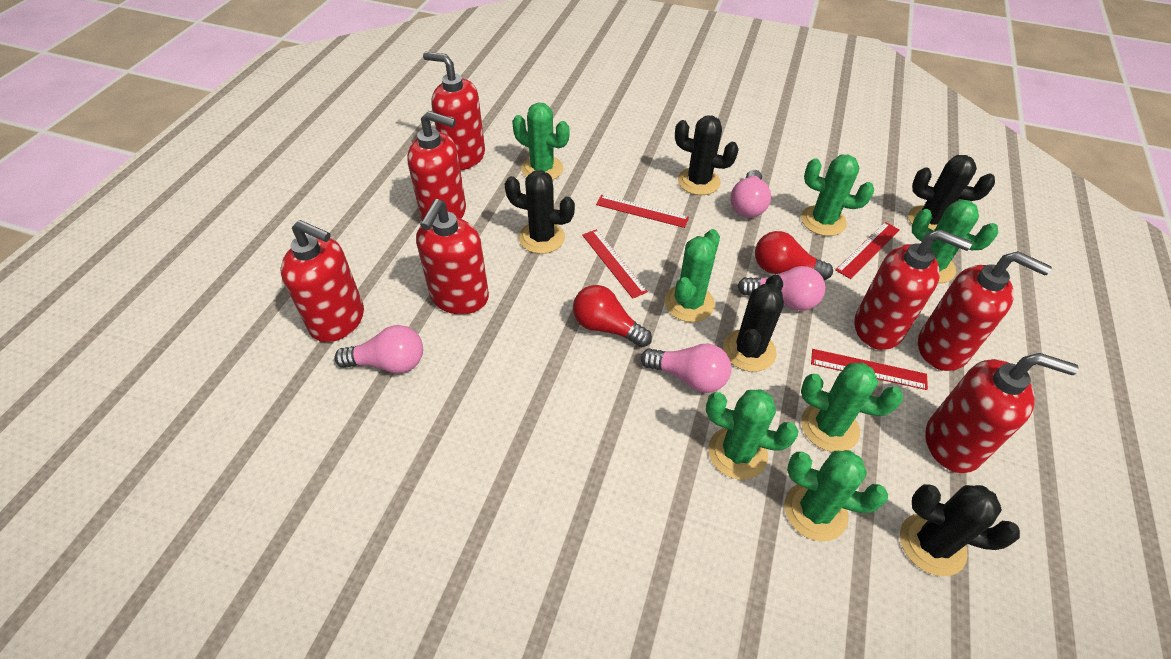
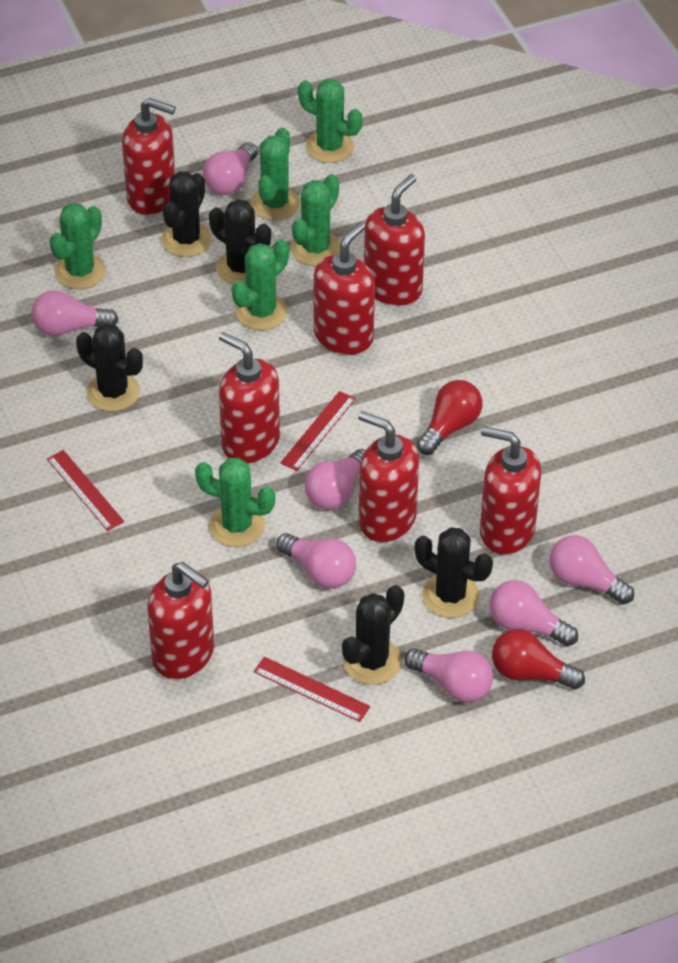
green cactus: [512,103,569,180] [665,229,720,322] [706,389,798,480] [784,450,888,541] [801,155,874,236] [801,363,903,452] [912,199,998,283] = 7 -> [49,203,106,289] [195,457,275,547] [232,239,289,330] [250,127,300,221] [291,174,341,266] [298,79,363,163] = 6
pink light bulb: [334,325,423,374] [641,343,731,393] [730,170,771,218] [738,266,825,311] = 4 -> [31,290,119,336] [203,142,258,195] [276,533,356,588] [305,449,366,510] [404,648,493,703] [489,580,578,646] [549,535,634,605] = 7
red ruler: [582,229,648,299] [596,195,689,228] [811,349,928,390] [836,222,900,279] = 4 -> [47,450,124,531] [254,657,370,722] [280,391,356,471] = 3

